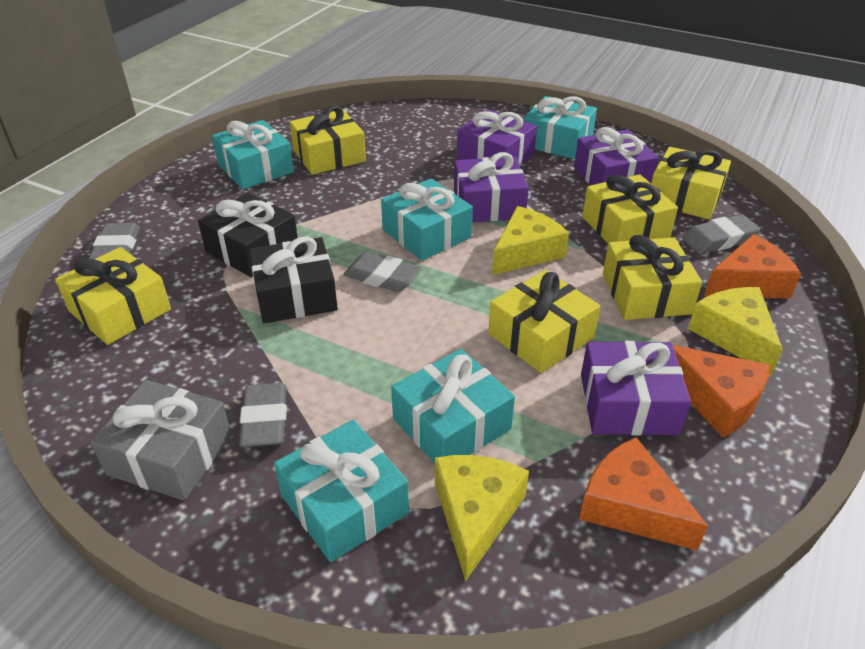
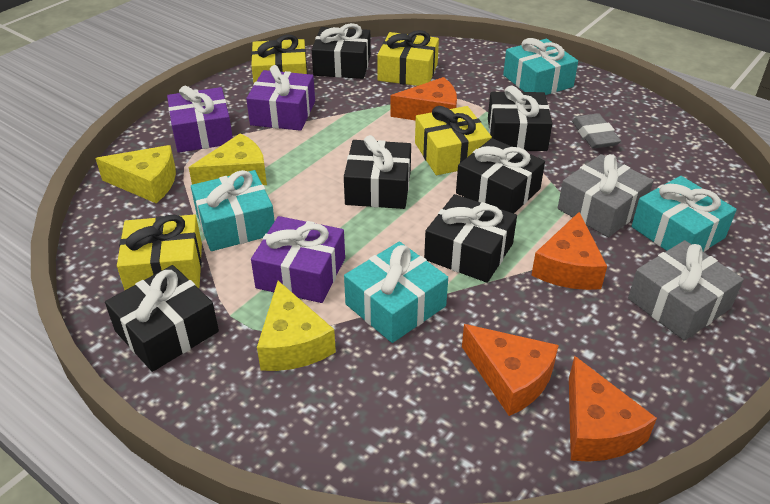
black gift: [198,192,298,277] [250,236,338,323] = 2 -> [105,265,219,372] [312,23,371,79] [344,135,411,209] [424,194,517,283] [456,138,545,213] [488,86,552,151] = 6
grey eraser: [88,223,140,259] [239,383,287,447] [343,251,422,292] [682,214,760,254] = 4 -> [572,113,621,149] = 1
grey gift: [91,380,232,501] = 1 -> [558,154,653,237] [628,240,744,341] = 2
orange cheese: [579,437,708,550] [673,345,770,437] [704,234,801,299] = 3 -> [390,77,457,121] [462,324,559,416] [531,212,607,290] [569,356,657,462] = 4
purple gift: [454,152,529,222] [457,109,537,165] [574,127,659,185] [581,341,691,436] = 4 -> [167,86,233,153] [246,65,315,131] [251,216,345,303] = 3
turquoise gift: [212,120,294,189] [274,420,409,562] [381,179,473,261] [391,349,515,463] [524,96,597,159] = 5 -> [191,170,275,251] [344,242,448,343] [503,38,578,95] [631,176,737,252] = 4
yellow gift: [55,247,171,345] [290,105,366,175] [488,270,600,373] [582,174,678,243] [603,235,702,320] [651,147,731,219] = 6 -> [117,214,202,290] [251,34,307,83] [377,30,439,86] [415,106,492,175] = 4

